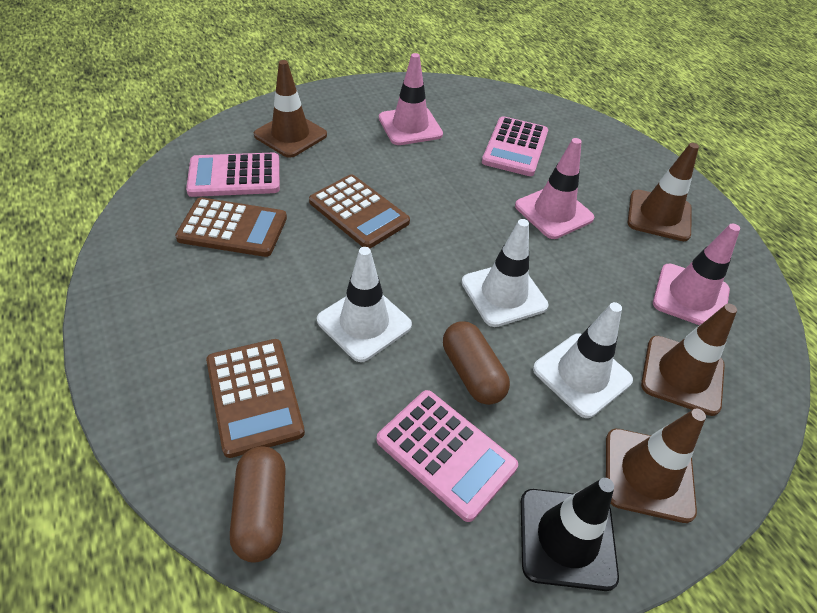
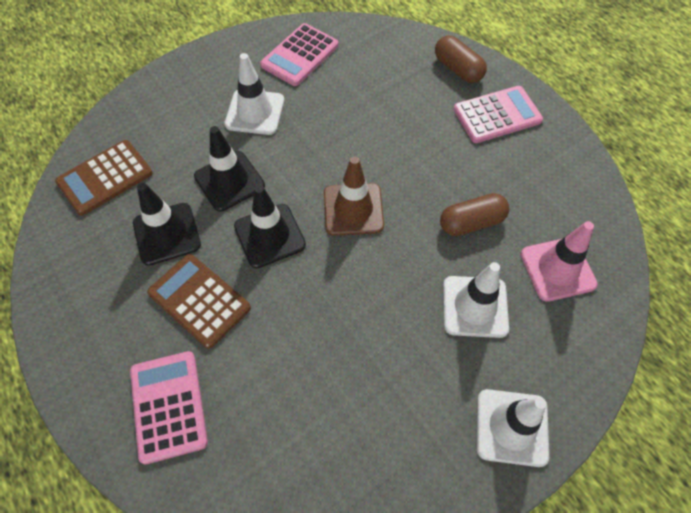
black traffic cone: [521,478,619,591] = 1 -> [133,183,201,266] [194,126,265,212] [234,185,306,268] = 3
brown calculator: [175,197,287,257] [206,339,305,458] [309,174,410,248] = 3 -> [55,140,153,216] [147,254,251,349] = 2
brown traffic cone: [254,60,327,158] [606,409,706,523] [628,143,699,241] [641,304,737,416] = 4 -> [324,156,384,236] = 1
pink traffic cone: [379,53,443,145] [515,138,594,239] [653,223,740,325] = 3 -> [520,221,598,302] = 1

